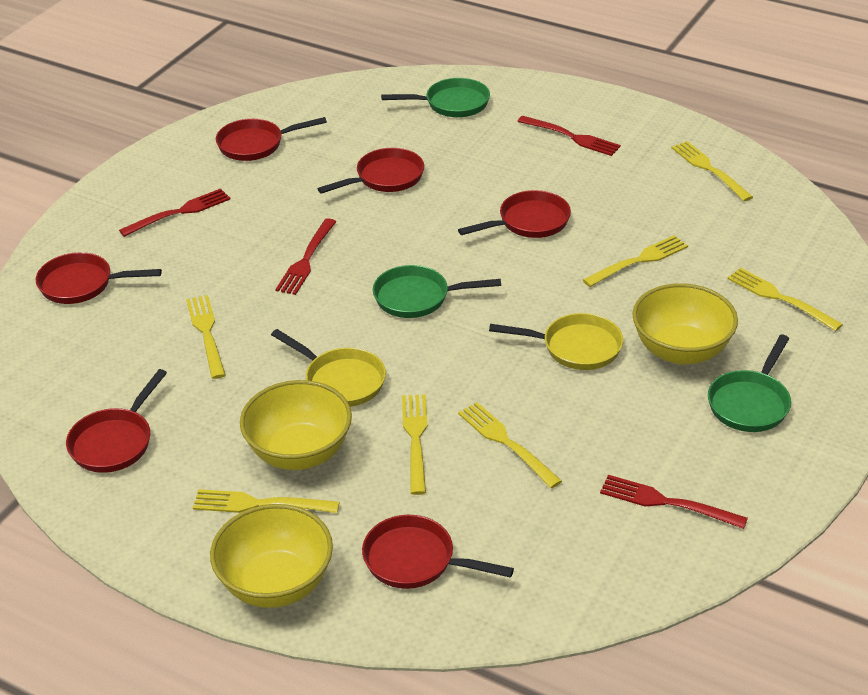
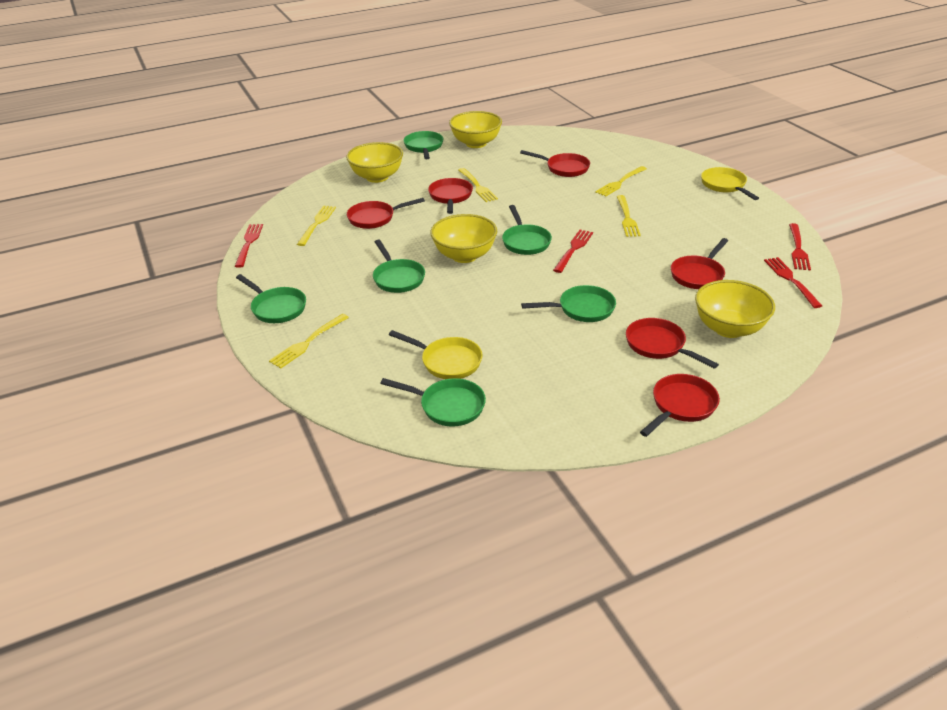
green pan: [373,265,501,318] [381,78,490,117] [708,335,791,432] = 3 -> [236,274,306,323] [373,240,425,293] [380,378,486,427] [404,131,443,159] [502,205,552,255] [521,285,616,322] = 6
yellow bowl: [210,504,333,608] [240,380,352,470] [632,283,738,364] = 3 -> [346,142,403,183] [430,214,497,263] [449,111,502,148] [695,280,775,338] = 4
yellow fork: [186,295,226,379] [193,489,339,513] [402,394,427,495] [458,402,562,488] [583,235,688,287] [671,141,753,201] [727,268,843,331] = 7 -> [269,314,349,368] [297,205,336,246] [458,168,498,202] [595,166,647,197] [617,195,641,237] = 5

